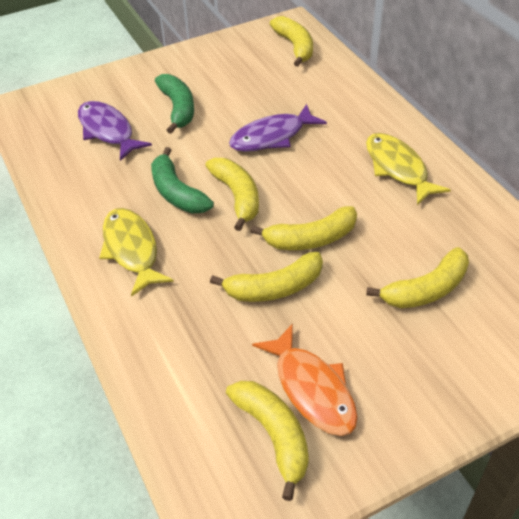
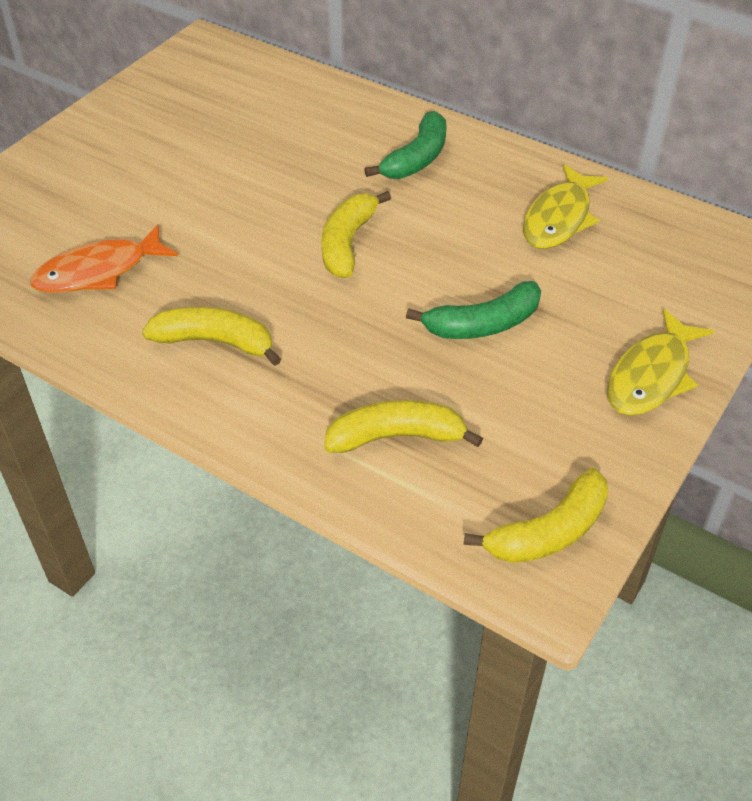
purple fish: [78,101,152,161] [229,104,327,152] = 2 -> none = 0
yellow banana: [205,158,259,231] [210,252,323,302] [226,381,309,501] [250,206,357,250] [270,16,313,67] [366,247,469,308] = 6 -> [142,307,281,366] [321,191,391,278] [324,400,483,453] [464,468,608,563] = 4

